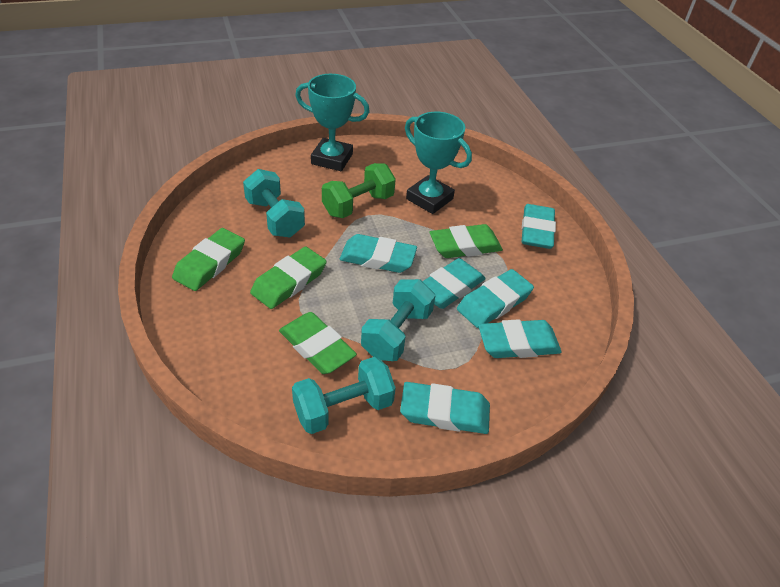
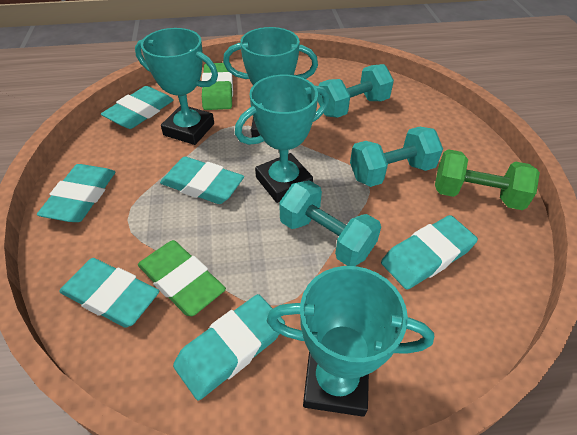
green eraser: [172,228,245,291] [250,246,327,309] [279,312,357,374] [429,224,503,258] = 4 -> [138,240,226,316] [202,63,233,110] = 2
turquoise trophy: [295,74,370,171] [405,112,472,214] = 2 -> [135,28,218,145] [223,27,318,138] [235,75,329,203] [267,266,434,417] = 4

